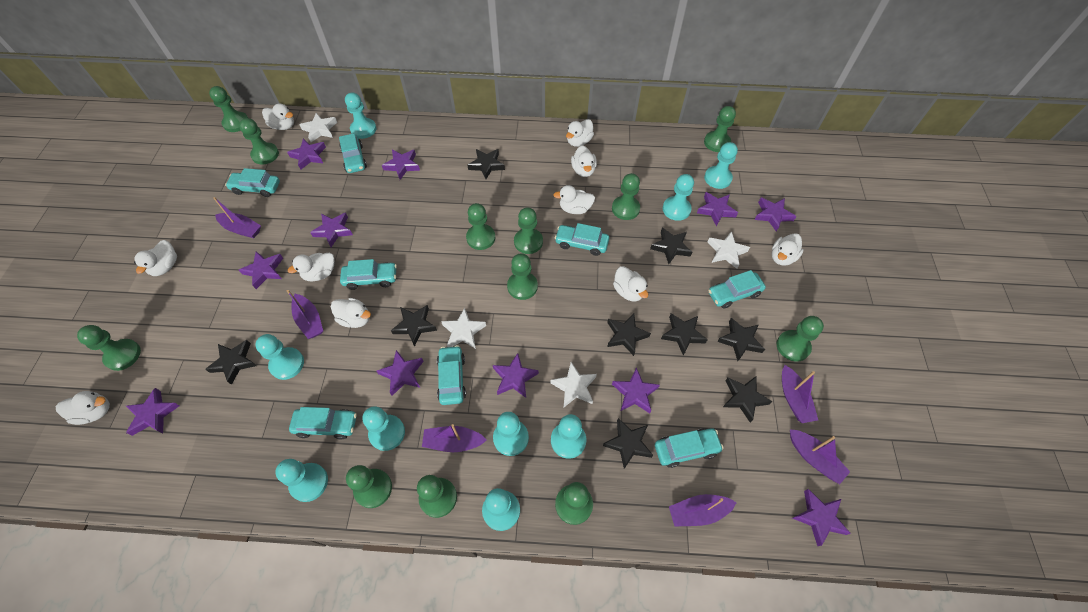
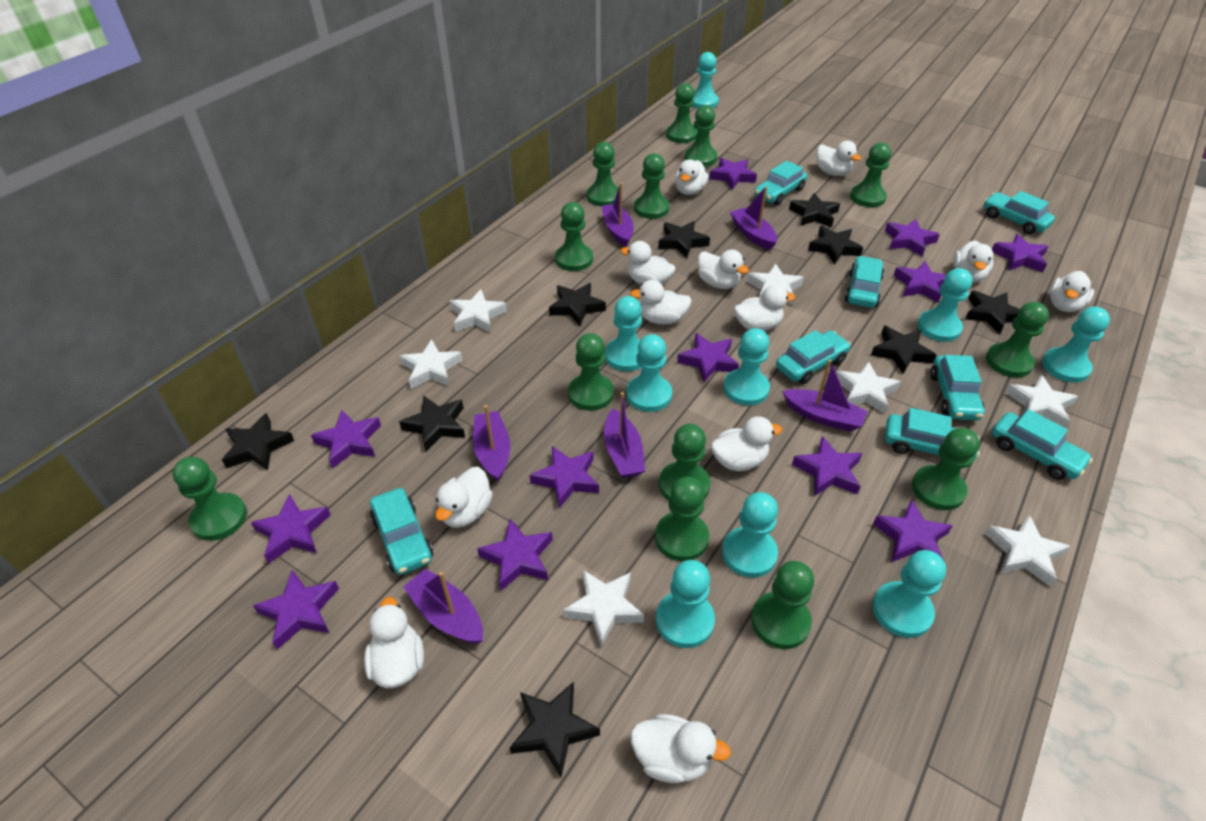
green pawn: [77,325,141,371] [209,86,248,132] [239,118,279,165] [346,465,392,508] [417,475,457,518] [466,203,495,250] [507,253,538,300] [514,207,543,254] [555,482,593,525] [612,173,640,220] [704,106,736,152] [777,316,824,362] = 12 -> [173,457,247,541] [555,202,593,271] [568,333,614,411] [587,142,618,206] [634,153,669,219] [655,477,709,561] [659,424,710,501] [666,83,698,143] [685,105,718,167] [751,561,814,649] [850,142,891,207] [912,428,980,510] [986,302,1049,377] = 13
purple star: [126,388,180,436] [239,251,283,289] [287,139,326,169] [310,212,353,247] [377,350,424,396] [382,150,420,180] [493,353,539,398] [612,367,660,413] [697,192,738,226] [754,198,797,231] [792,489,851,546] = 11 -> [251,494,330,563] [253,570,339,650] [311,410,381,468] [477,519,553,591] [530,446,599,508] [677,333,739,382] [709,158,757,189] [792,436,862,496] [873,499,953,562] [885,219,940,256] [893,261,946,303] [992,234,1048,273] = 12
white duck: [55,391,110,425] [134,240,177,276] [262,103,294,130] [288,253,335,281] [331,298,371,328] [554,185,595,214] [566,119,594,147] [571,145,597,177] [613,266,648,302] [772,233,804,266] = 10 -> [364,597,424,688] [435,467,493,528] [620,241,675,285] [630,280,692,324] [631,714,731,783] [675,159,709,195] [697,250,749,289] [711,416,782,471] [734,285,795,331] [816,141,861,176] [953,240,993,282] [1050,271,1094,312] = 12
white star: [300,113,337,142] [441,308,486,349] [550,362,597,407] [708,231,750,269] = 4 -> [400,339,463,388] [450,289,507,333] [563,570,644,647] [747,263,804,305] [836,361,901,414] [985,515,1071,587] [1006,375,1078,428] = 7

